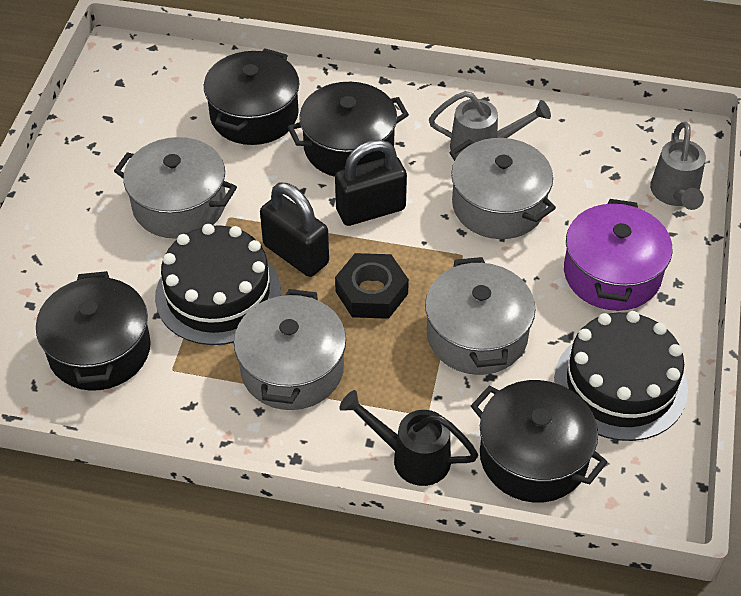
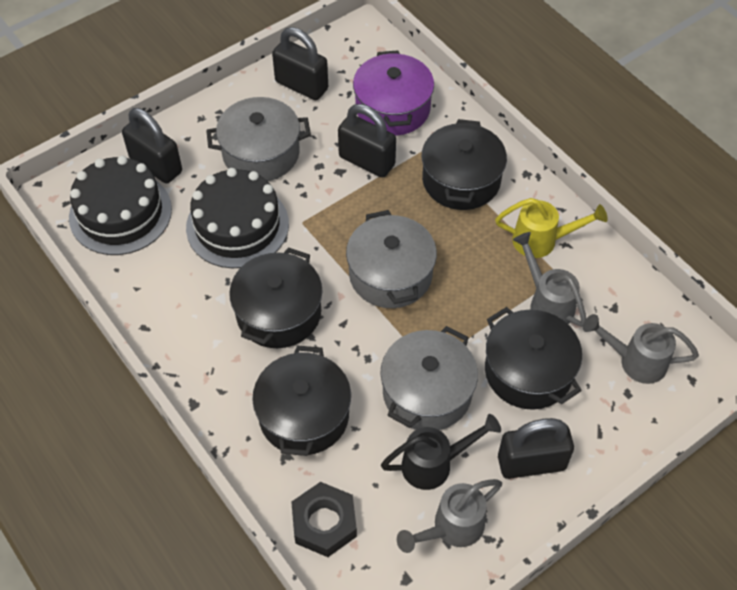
black padlock: [260,182,329,277] [335,140,407,226] = 2 -> [122,108,182,184] [272,27,328,100] [338,104,396,178] [498,418,574,479] = 4
grey pot: [114,137,237,239] [234,289,346,410] [425,257,536,375] [449,138,556,239] = 4 -> [206,97,311,181] [346,210,437,308] [380,326,478,430] = 3
grey watering can: [429,91,551,156] [650,122,706,210] = 2 -> [397,479,502,553] [513,232,586,327] [583,314,699,384] = 3
yellow watering can: none = 0 -> [495,198,608,258] = 1

